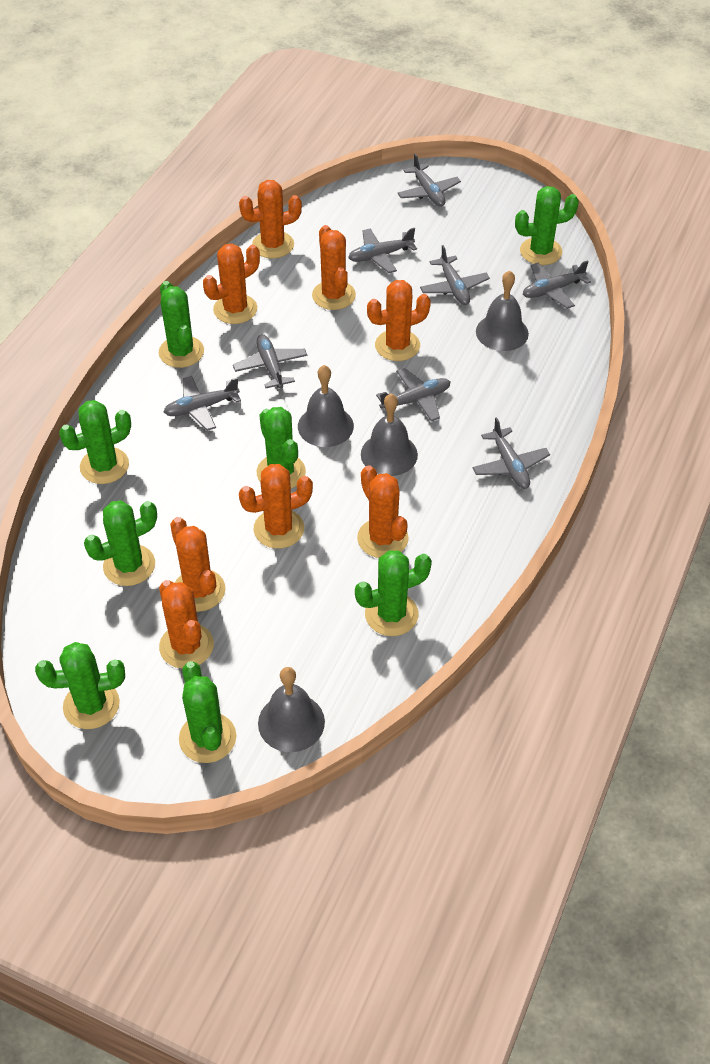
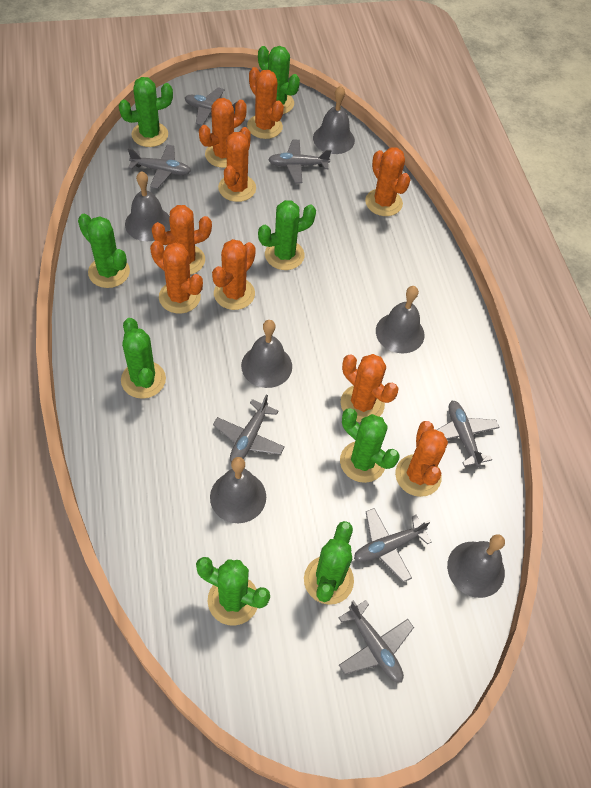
grey bell: [258,667,325,752] [298,365,354,447] [361,394,418,476] [476,270,529,351] = 4 -> [125,171,170,241] [210,457,266,523] [241,320,292,388] [313,86,355,154] [376,286,424,354] [447,534,505,598] = 6
grey plane: [164,376,241,431] [233,334,307,389] [348,228,417,273] [376,368,450,421] [397,154,461,207] [420,245,490,305] [472,417,550,489] [523,260,591,309] = 8 -> [128,144,191,189] [185,87,237,126] [213,394,285,462] [268,140,331,183] [339,600,414,683] [354,508,432,582] [437,401,500,467] = 7
orange cactus: [159,580,214,669] [170,517,225,612] [203,243,260,324] [239,180,302,259] [239,464,313,549] [312,225,356,310] [357,465,409,558] [367,280,431,361] = 8 -> [150,241,203,314] [152,205,212,275] [199,98,247,168] [212,239,256,310] [218,127,256,202] [247,67,284,139] [341,354,399,423] [365,147,410,216] [395,421,448,497] = 9

